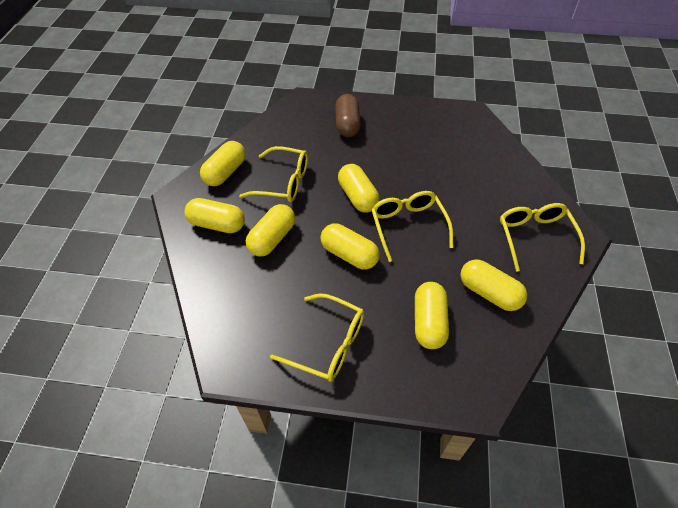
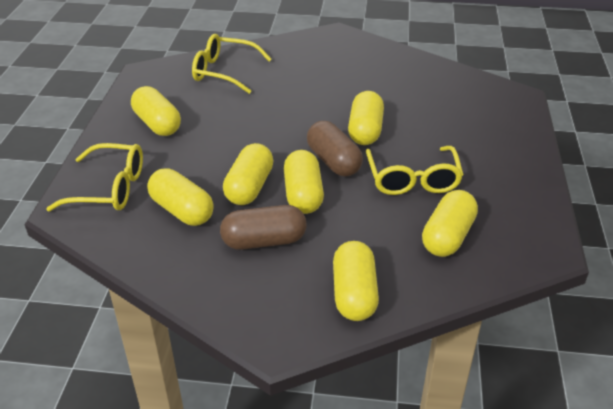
brown capsule: [335,94,361,137] = 1 -> [220,205,306,250] [307,121,363,177] = 2
yellow glasses: [239,146,308,202] [270,294,364,382] [371,191,453,262] [500,203,585,272] = 4 -> [46,143,143,212] [192,34,271,94] [366,146,464,195] = 3

